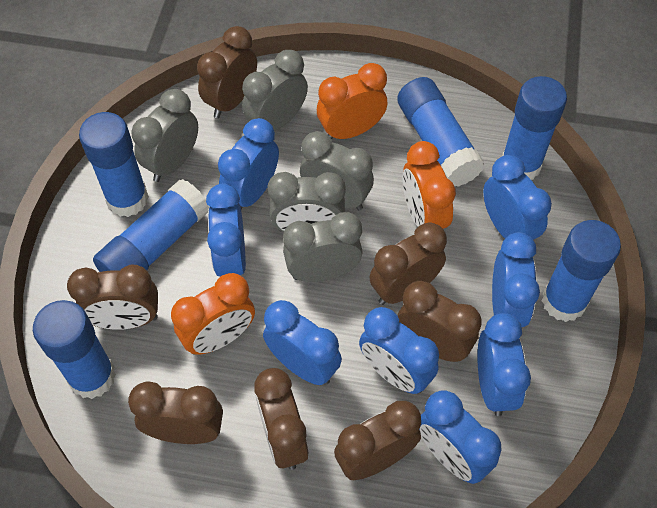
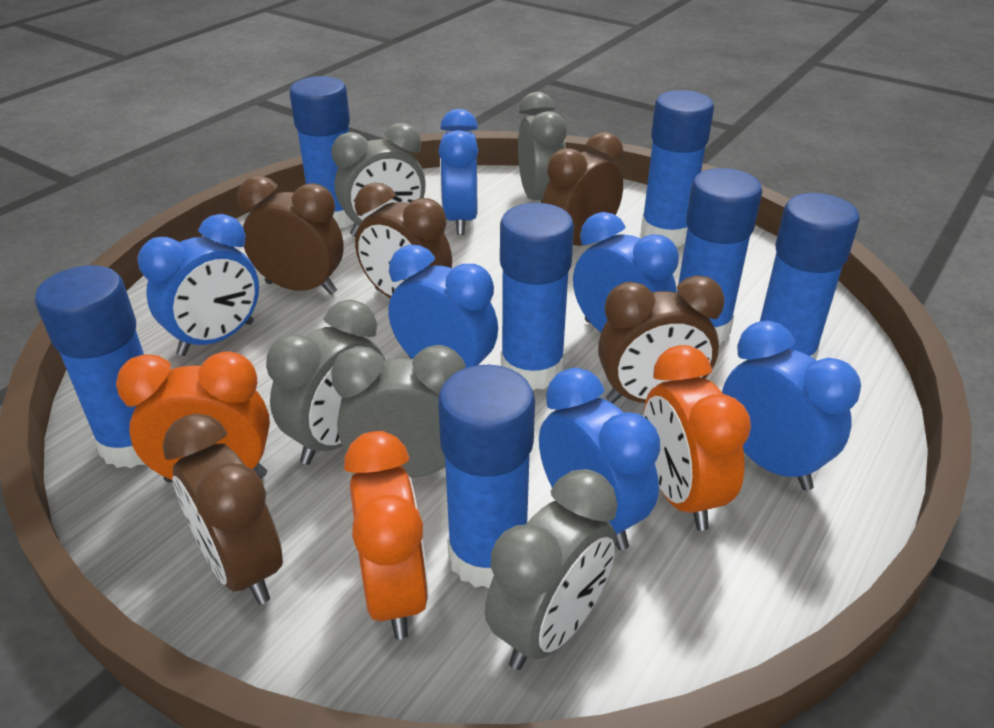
blue clock: [206,184,246,277] [218,118,279,210] [263,300,342,385] [359,307,439,394] [419,390,501,484] [477,313,531,416] [483,155,552,240] [492,232,540,327] = 8 -> [138,214,259,356] [388,244,498,368] [438,109,478,235] [539,368,660,550] [573,212,679,332] [722,320,861,491] = 6
blue glue stick: [33,300,116,399] [79,112,149,217] [93,179,209,272] [397,77,485,187] [502,76,567,180] [542,220,621,322] = 6 -> [35,265,146,468] [289,76,354,228] [438,365,535,588] [500,203,574,390] [641,90,714,247] [677,168,762,345] [760,193,860,360] = 7
brown clock: [67,265,158,330] [128,381,223,444] [197,26,257,118] [255,368,308,470] [334,401,421,480] [370,223,447,305] [398,281,482,362] = 7 -> [163,414,283,605] [237,176,344,295] [355,183,452,298] [542,132,623,246] [598,276,725,404] = 5

